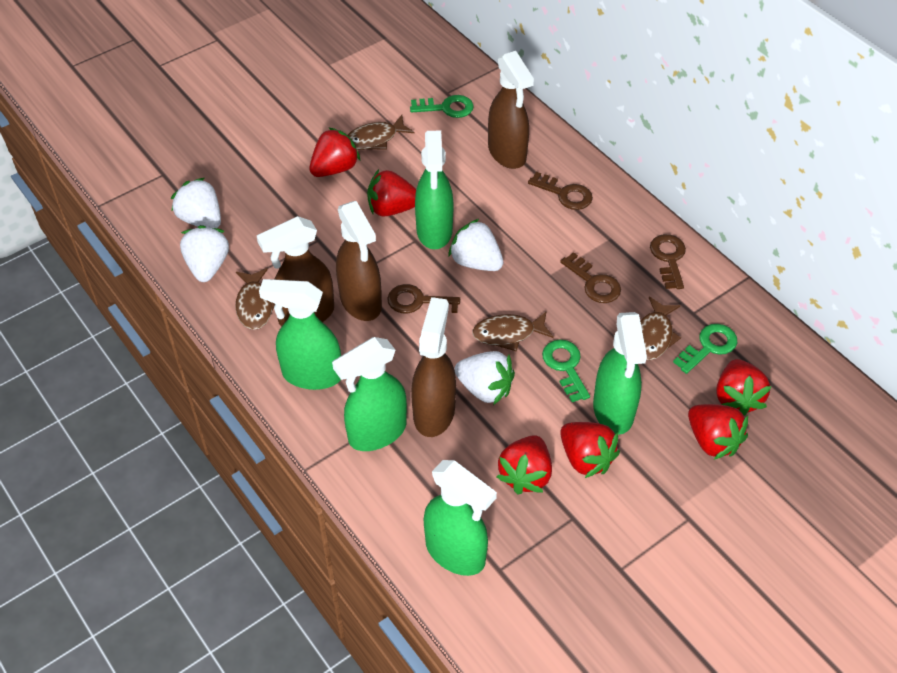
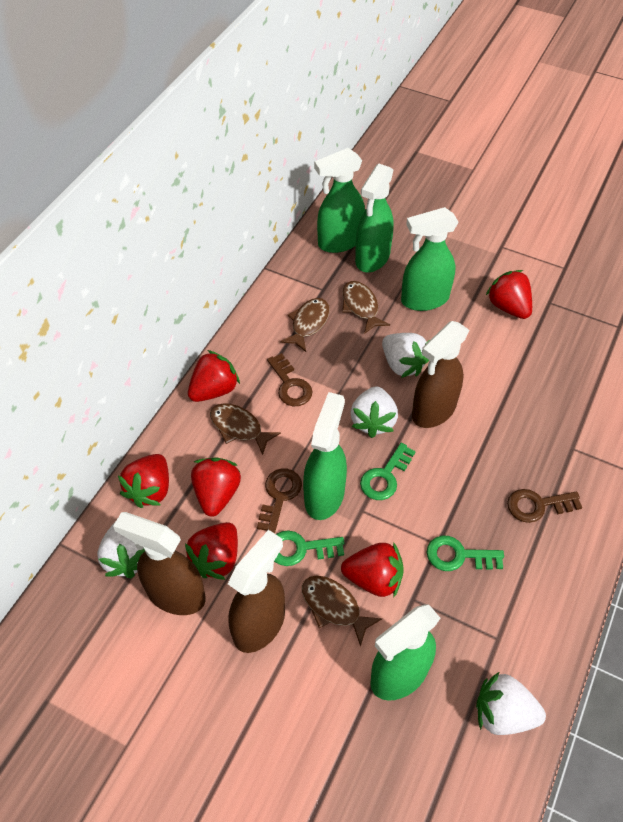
brown key: [387,284,460,314] [528,172,593,210] [560,252,621,303] [650,234,686,289] = 4 -> [257,468,302,534] [267,353,313,406] [507,489,582,523] = 3
brown spray bottle: [257,216,334,327] [336,201,382,321] [411,297,456,437] [488,51,534,169] = 4 -> [113,512,206,615] [228,530,285,653] [412,321,469,428] = 3

